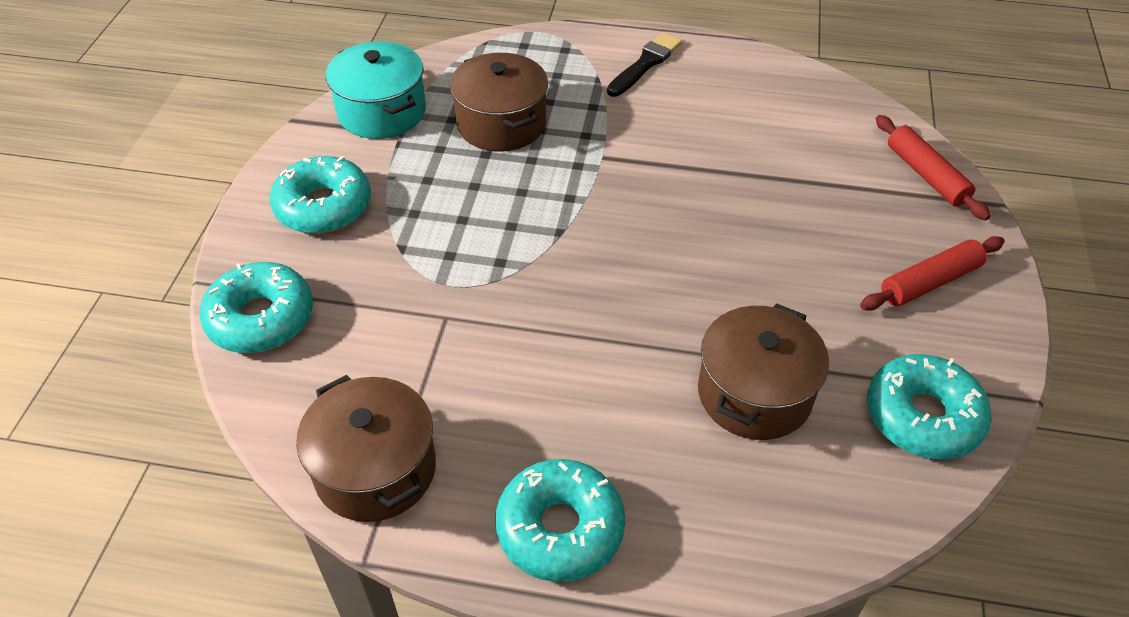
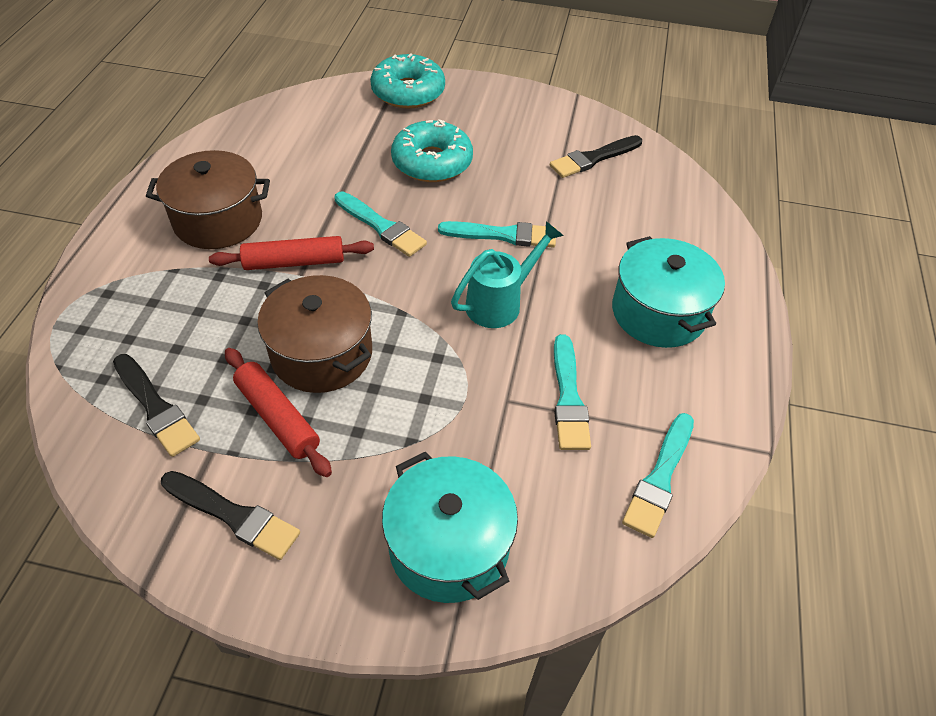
black brush: [607,32,682,97] = 1 -> [113,354,200,457] [161,471,300,560] [550,135,642,178] = 3
brown pot: [296,375,436,522] [450,53,548,152] [698,303,829,440] = 3 -> [146,150,270,249] [257,275,372,393] = 2
turquoise brush: none = 0 -> [334,191,427,257] [438,221,556,247] [554,334,591,450] [622,413,694,538] = 4
turquoise donut: [200,262,313,353] [270,156,371,234] [495,459,625,582] [867,354,992,459] = 4 -> [370,53,445,109] [391,119,473,182] = 2
turquoise pot: [326,41,426,139] = 1 -> [382,452,518,603] [612,236,725,348] = 2
turquoise watering can: none = 0 -> [451,221,564,328] = 1

